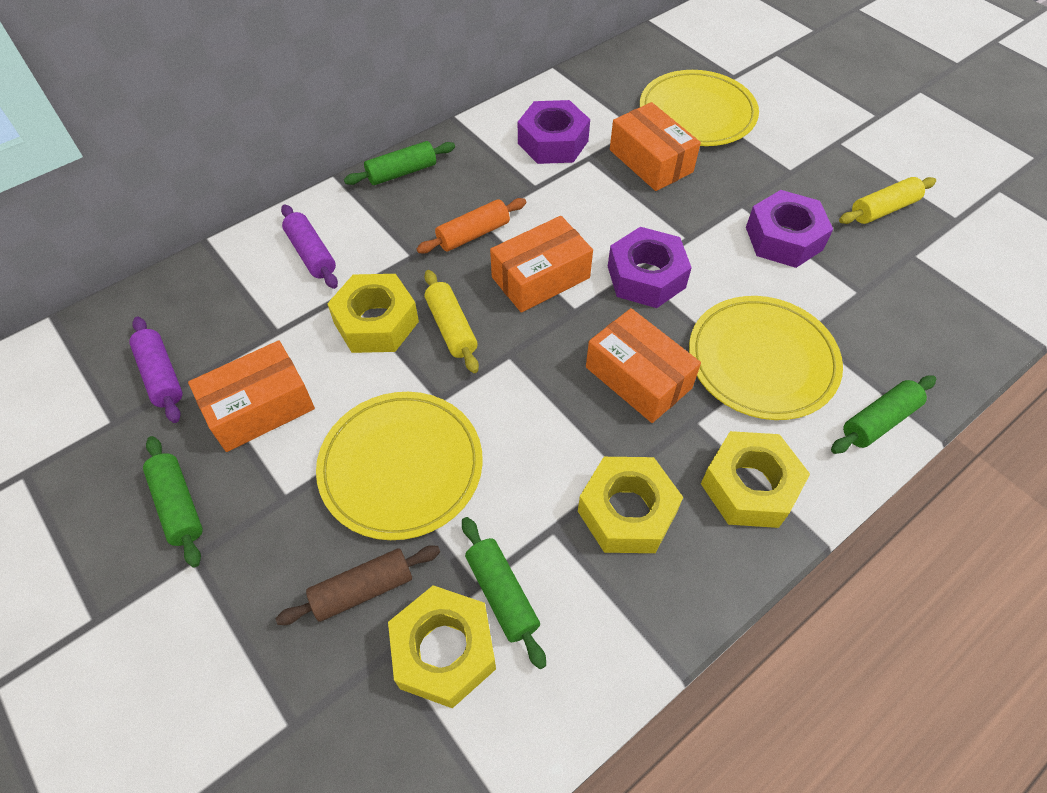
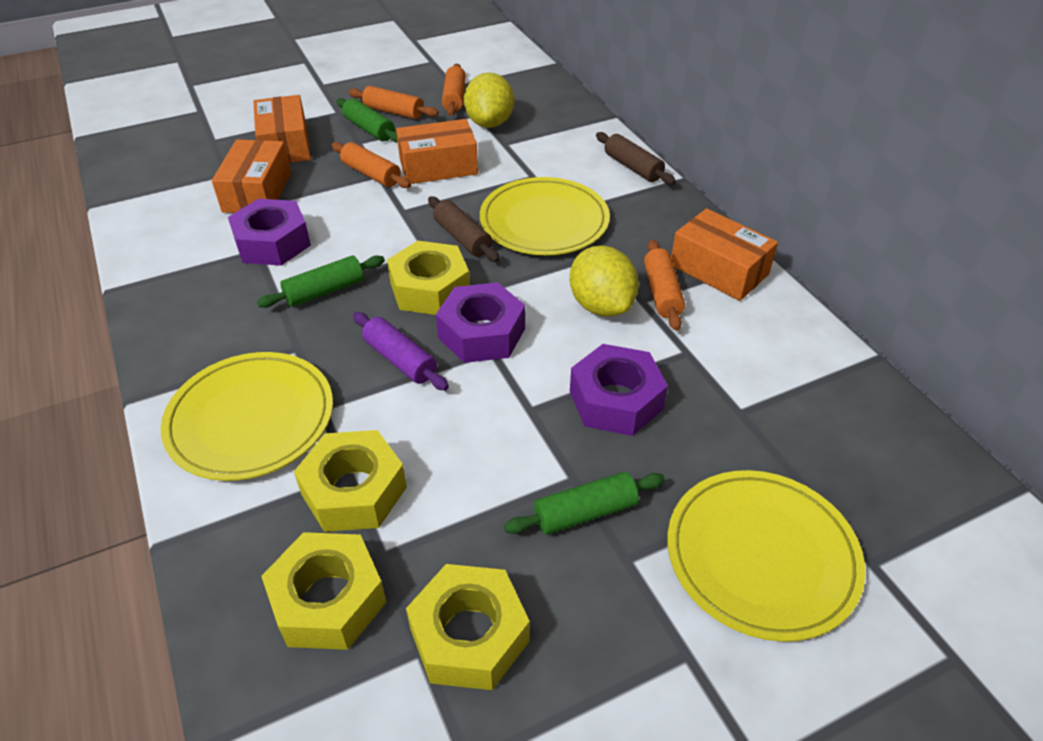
brown rolling pin: [275,545,440,625] = 1 -> [428,197,500,262] [596,132,676,185] = 2
green rolling pin: [143,436,203,567] [344,141,455,185] [462,517,546,669] [831,375,936,454] = 4 -> [257,255,385,308] [336,98,398,142] [504,472,665,535] = 3
orange rolling pin: [417,198,526,254] = 1 -> [332,142,411,188] [348,86,439,119] [442,64,466,116] [644,239,685,331] = 4
purple rolling pin: [129,317,183,423] [281,204,338,289] = 2 -> [353,312,449,391] = 1
yellow lemon: none = 0 -> [464,73,514,128] [570,245,639,317] = 2
yellow rolling pin: [424,270,479,373] [839,177,936,224] = 2 -> none = 0

